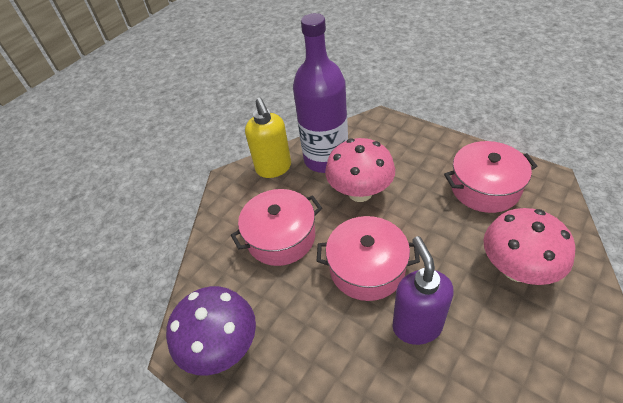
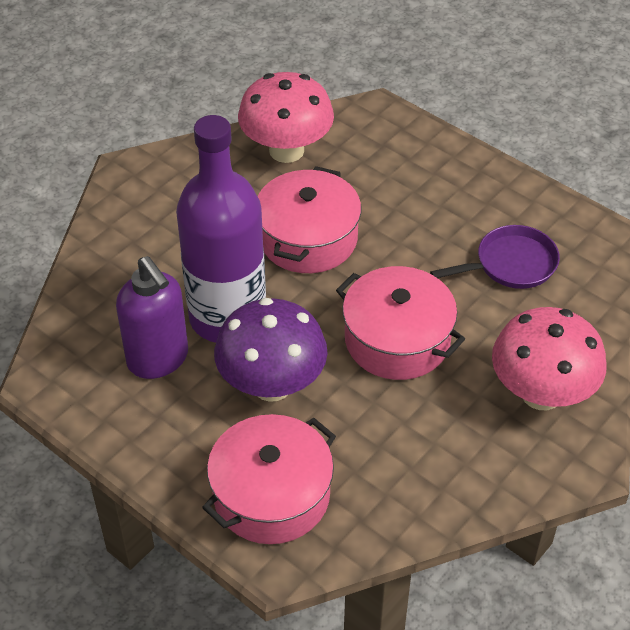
purple pan: none = 0 -> [430,225,560,289] = 1
yellow soap dispenser: [245,98,291,178] = 1 -> none = 0

